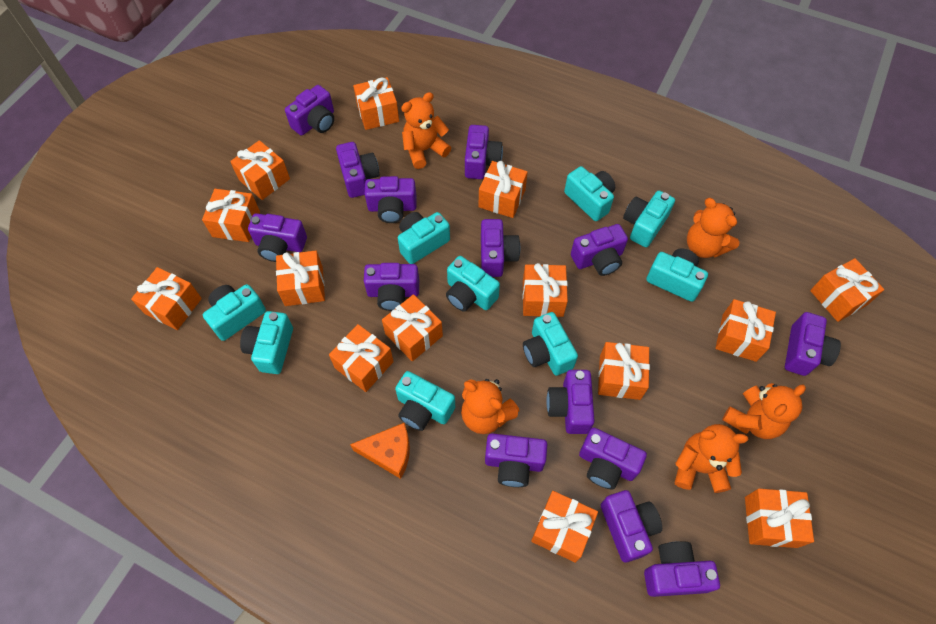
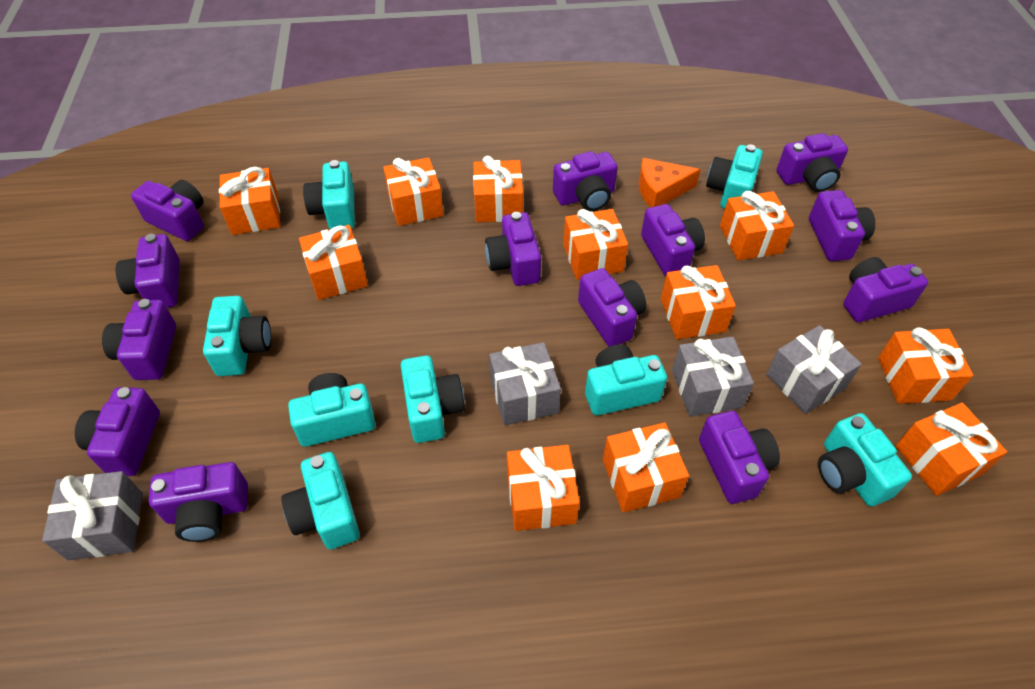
grey gift: none = 0 -> [42,471,143,560] [489,342,561,425] [672,336,754,417] [766,325,862,414] = 4
orange gift: [131,267,202,330] [202,189,260,242] [230,140,290,200] [276,250,325,306] [329,324,394,392] [353,77,399,130] [382,294,443,361] [478,161,528,218] [522,263,568,317] [531,491,598,563] [598,342,650,400] [715,299,776,362] [745,489,814,548] [810,258,885,322] = 14 -> [219,167,280,235] [299,225,368,300] [383,157,444,226] [473,156,523,222] [507,445,580,531] [563,209,628,280] [603,422,689,512] [661,265,736,339] [720,191,794,260] [878,327,973,404] [896,402,1007,496] = 11
orange teddy bear: [401,92,451,169] [461,379,519,434] [675,424,748,493] [687,198,740,258] [722,383,806,439] = 5 -> none = 0
purple camera: [248,213,307,262] [285,85,334,136] [336,142,380,198] [364,263,419,311] [365,176,417,223] [465,125,503,179] [481,219,520,277] [485,433,547,487] [546,370,595,434] [571,224,628,276] [579,428,647,490] [601,490,662,563] [644,541,720,597] [785,312,841,376] = 14 -> [75,387,160,476] [102,299,176,380] [116,234,180,308] [131,180,204,241] [149,462,248,542] [485,212,541,286] [553,151,618,211] [578,268,646,347] [641,204,705,276] [699,411,780,504] [777,133,848,192] [809,190,875,261] [843,257,928,322] = 13
turquoise camera: [203,284,266,341] [240,311,293,374] [395,371,455,431] [398,212,450,264] [446,256,500,311] [523,312,578,376] [564,166,615,221] [623,191,675,247] [646,248,708,302] = 9 -> [203,296,271,376] [281,452,360,549] [288,373,375,447] [303,160,355,229] [400,355,465,443] [585,344,667,415] [706,144,763,209] [818,413,912,507] = 8

